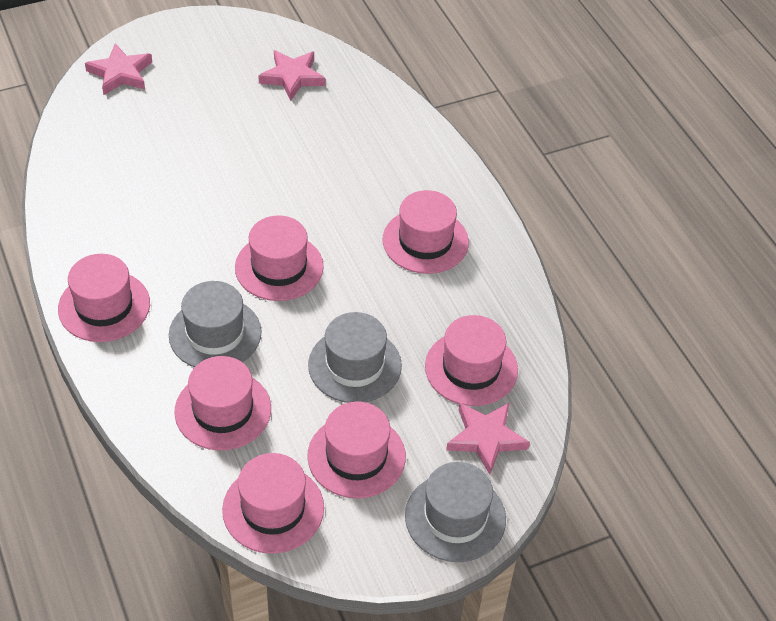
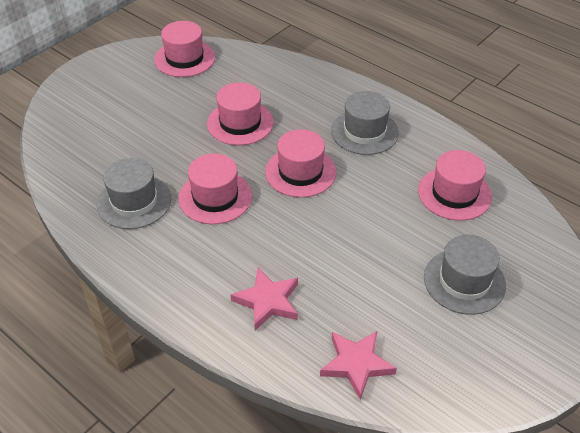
pink hat: [58,254,150,342] [174,356,271,450] [222,453,324,554] [235,215,324,301] [307,402,406,498] [383,190,469,274] [425,315,518,406] = 7 -> [154,21,215,77] [178,153,252,224] [207,82,274,145] [265,129,336,198] [418,150,492,221] = 5
pink star: [85,43,152,95] [258,50,325,101] [446,402,530,475] = 3 -> [230,268,298,330] [320,331,397,400] = 2

